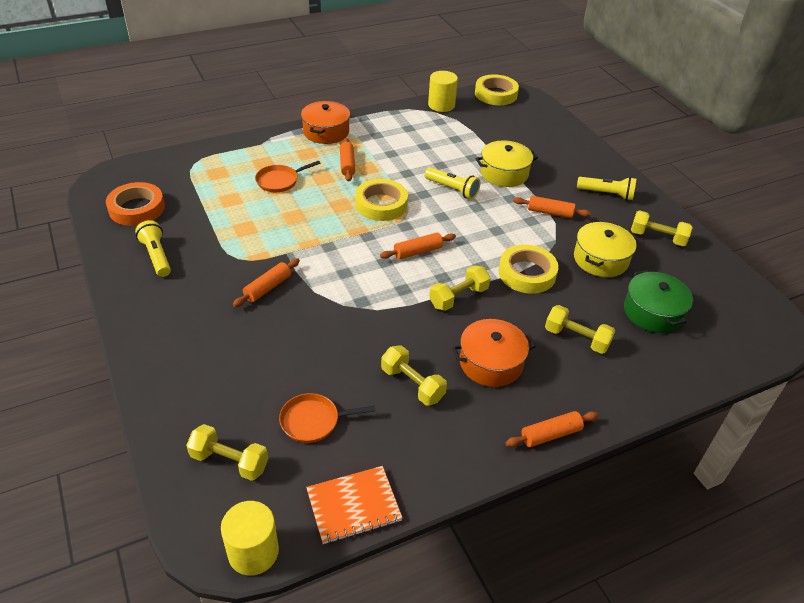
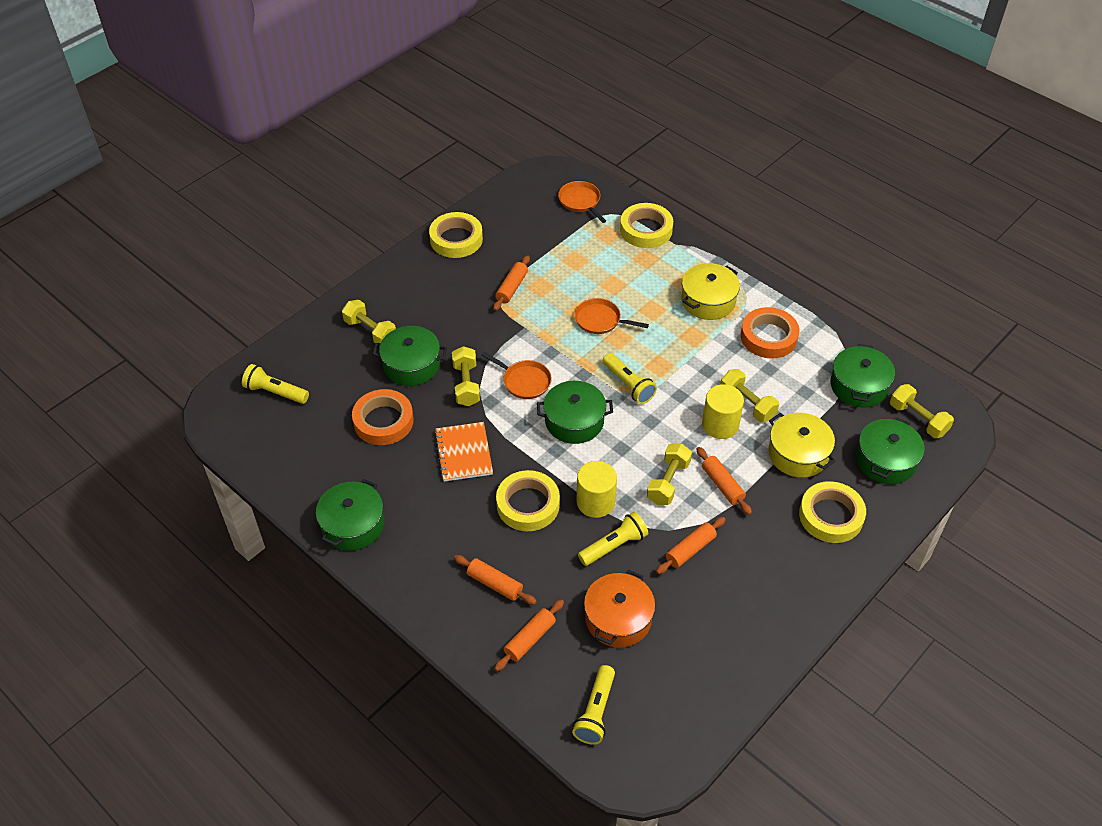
green pot: [624,270,693,333] = 1 -> [316,479,384,551] [373,326,447,386] [537,381,613,444] [830,344,895,408] [856,417,925,484] = 5
orange pan: [255,161,320,192] [279,393,375,443] = 2 -> [481,352,552,399] [558,181,606,223] [575,298,649,334] = 3
orange pot: [301,101,350,144] [452,319,536,387] = 2 -> [584,570,655,648] = 1
orange tape: [106,182,165,226] = 1 -> [352,389,414,445] [741,307,799,359] = 2
yellow flashlight: [135,220,171,277] [425,167,480,199] [577,177,636,200] = 3 -> [242,364,309,404] [572,665,615,745] [578,512,648,566] [603,353,657,404] = 4
yellow tape: [355,179,408,221] [475,75,519,105] [499,245,559,294] = 3 -> [429,212,483,258] [496,470,560,531] [620,203,673,248] [799,481,866,543] = 4

